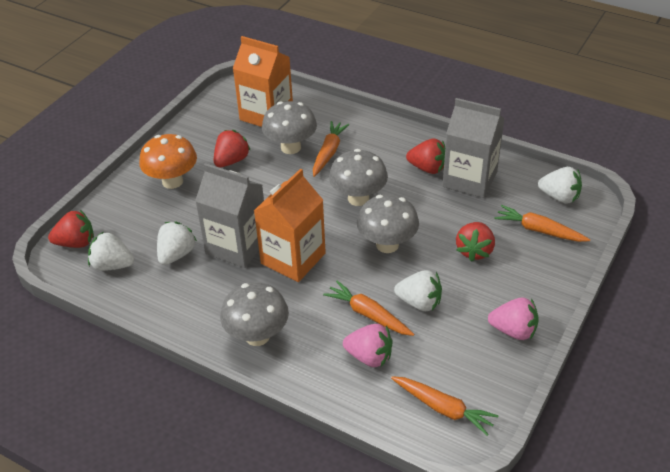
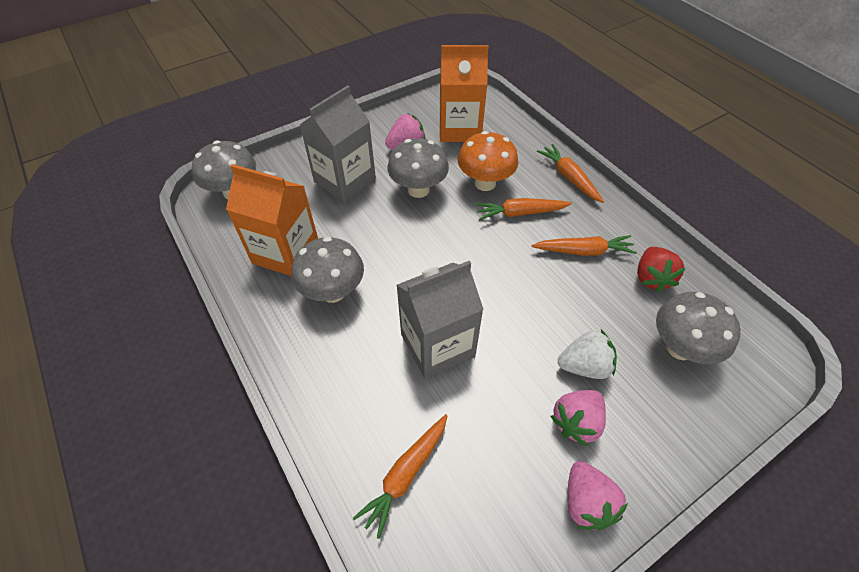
pink strawberry: [343,324,392,367] [488,298,539,340] = 2 -> [385,113,425,149] [550,390,606,446] [568,461,628,530] = 3
red strawberry: [48,210,94,248] [214,130,251,167] [406,138,445,174] [456,222,495,262] = 4 -> [637,247,686,292] = 1
white strawberry: [88,231,134,271] [157,222,197,265] [394,270,442,311] [538,167,582,204] = 4 -> [558,330,617,379] = 1

